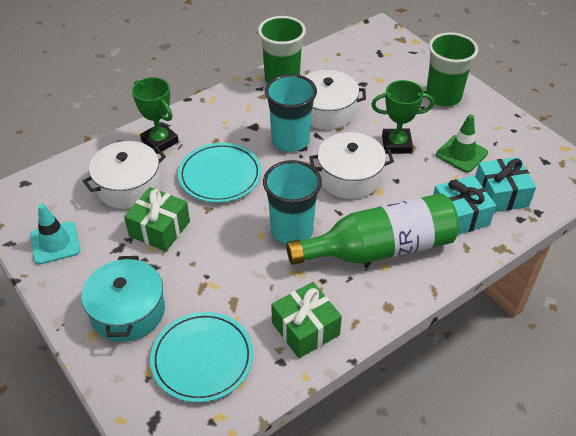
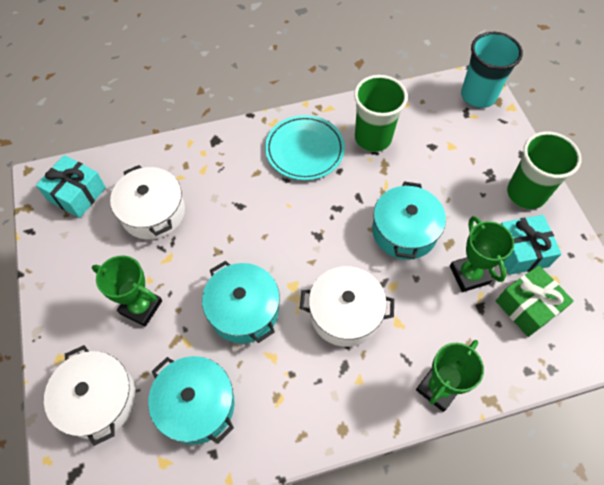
green bottle: [286,193,459,265] = 1 -> none = 0
green gift: [124,187,190,252] [271,282,342,358] = 2 -> [496,265,574,337] = 1
green traffic cone: [436,114,488,173] = 1 -> none = 0
green trophy: [132,77,179,154] [371,80,434,154] = 2 -> [92,255,162,327] [416,340,484,412] [450,216,514,292] = 3
turquoise cup: [263,160,322,244] [265,74,317,152] = 2 -> [461,32,523,108] = 1
turquoise plate: [150,312,253,402] [178,143,262,203] = 2 -> [265,115,345,180] = 1
turquoise pot: [81,256,165,342] = 1 -> [148,356,235,445] [202,261,280,343] [372,181,446,260] = 3
turquoise traffic cone: [30,204,80,264] = 1 -> none = 0

